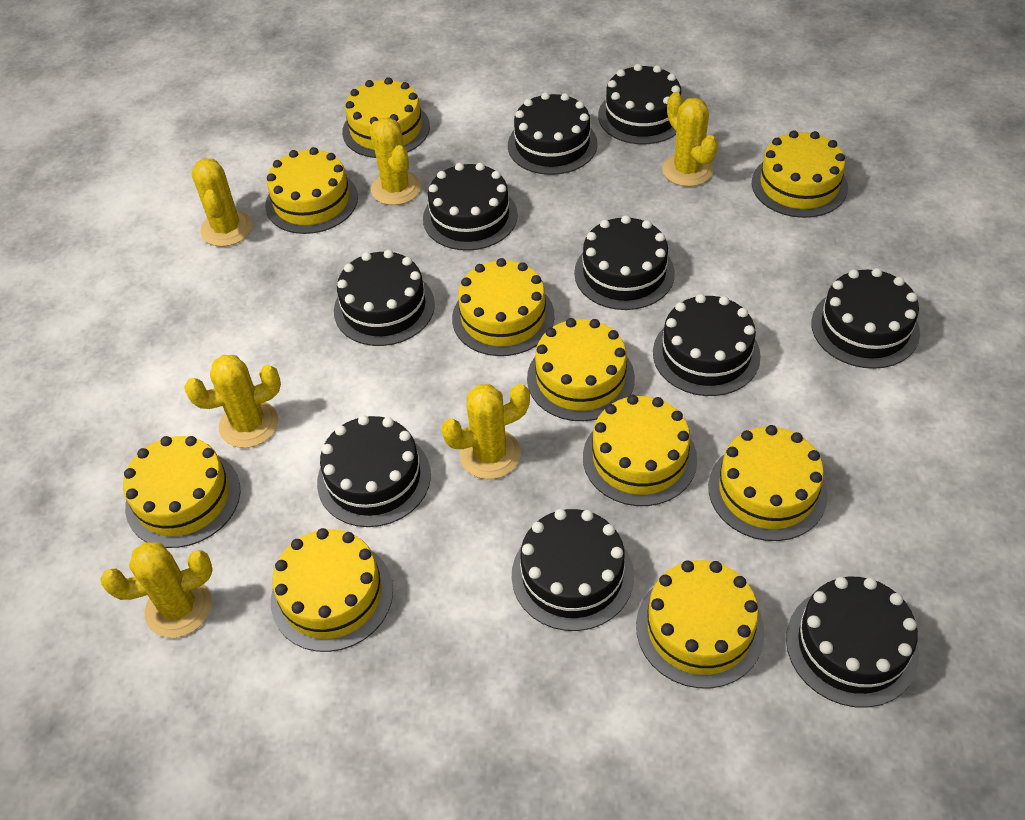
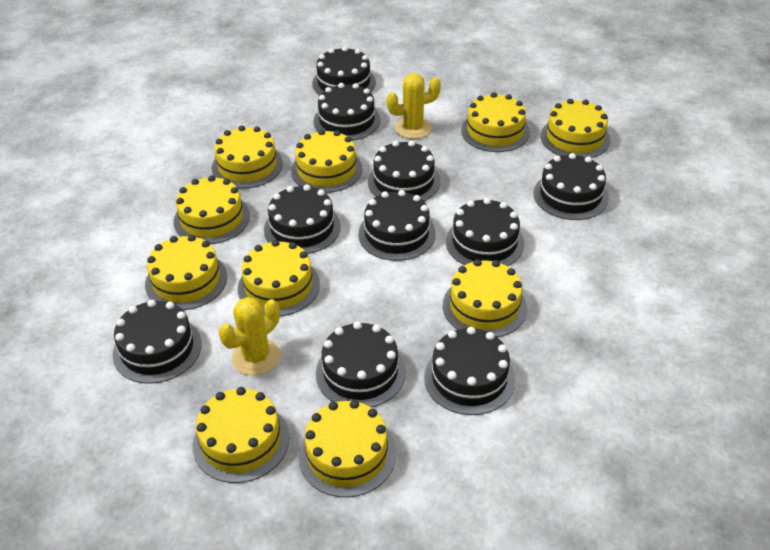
yellow cactus: [100,542,213,638] [184,355,281,448] [192,158,252,247] [369,117,421,205] [441,384,530,479] [662,92,718,187] = 6 -> [219,297,280,375] [386,73,441,139] = 2

